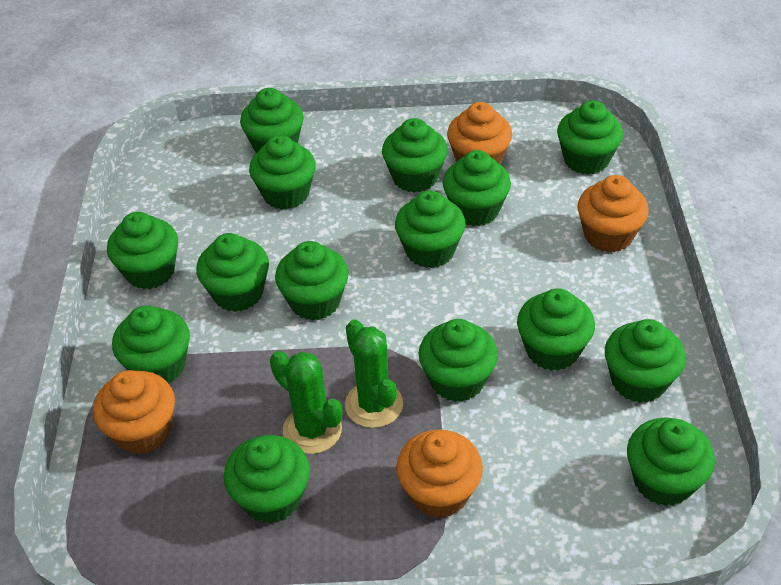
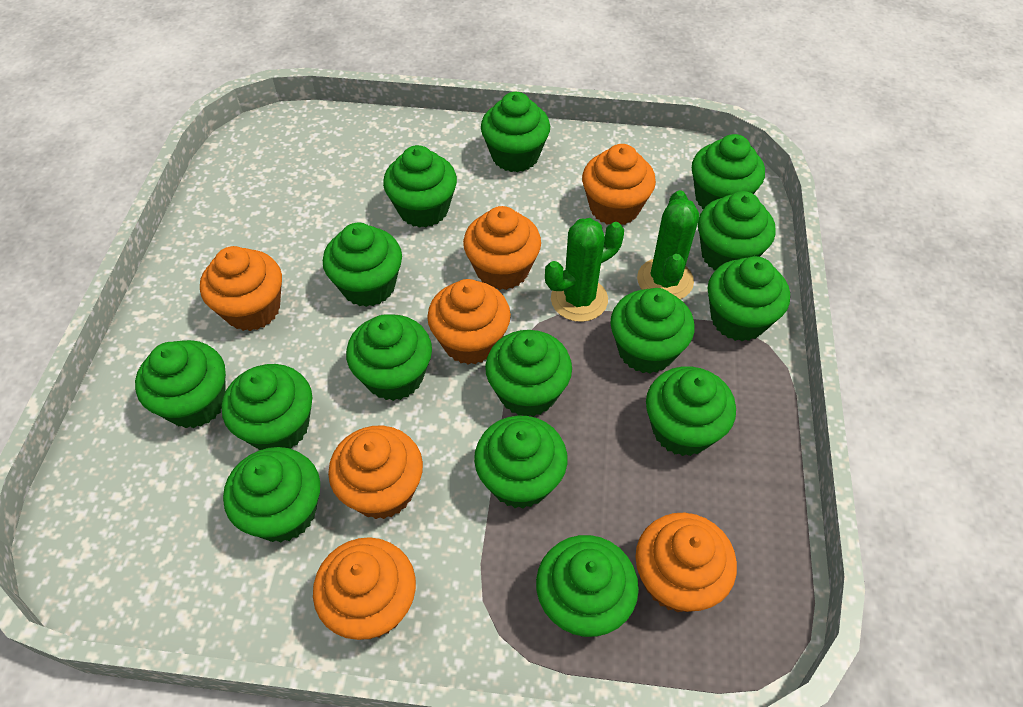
orange cupcake: [93,370,175,454] [396,429,483,518] [447,102,512,164] [578,175,649,253] = 4 -> [200,246,282,331] [313,537,416,640] [328,426,423,519] [427,279,511,364] [463,206,541,290] [582,144,656,225] [635,513,737,612] = 7

